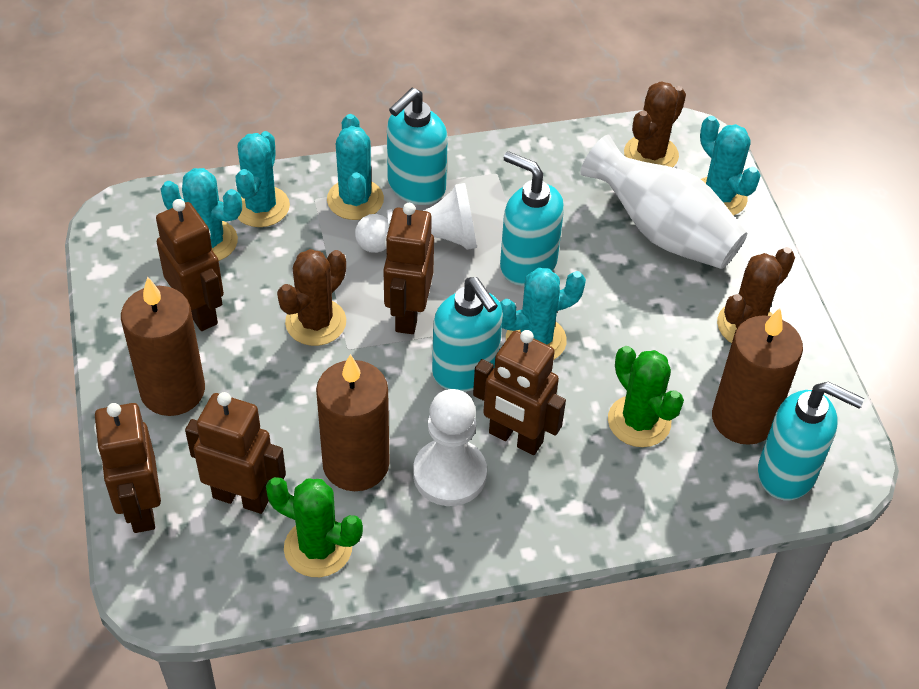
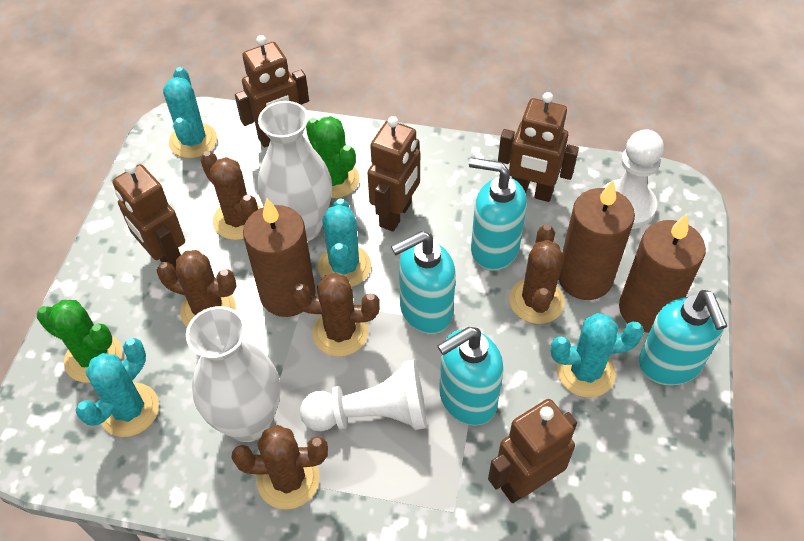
brown cactus: [277,249,346,346] [624,81,686,167] [717,247,795,343] = 3 -> [157,250,236,327] [200,151,261,240] [232,425,328,510] [291,273,380,357] [509,224,565,324] = 5
turquoise cactus: [161,168,242,261] [236,131,290,227] [327,114,384,220] [500,268,586,359] [700,116,761,216] = 5 -> [75,338,159,437] [163,67,217,158] [318,199,371,287] [550,313,644,398] = 4
white vase: [580,135,747,269] = 1 -> [186,306,280,442] [258,101,332,241] = 2

